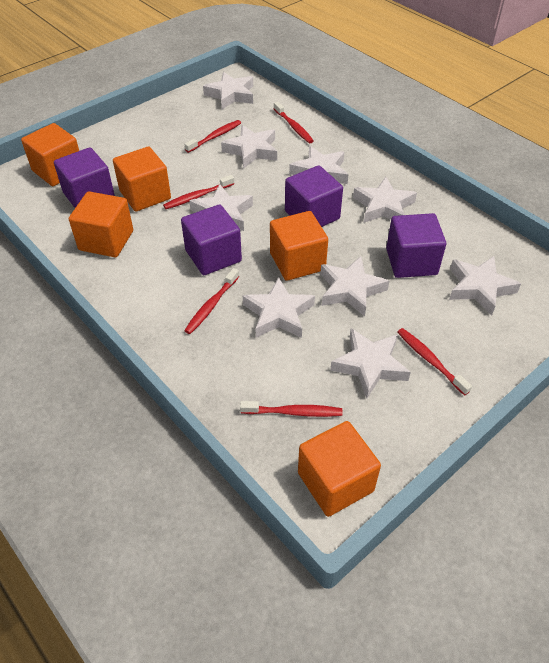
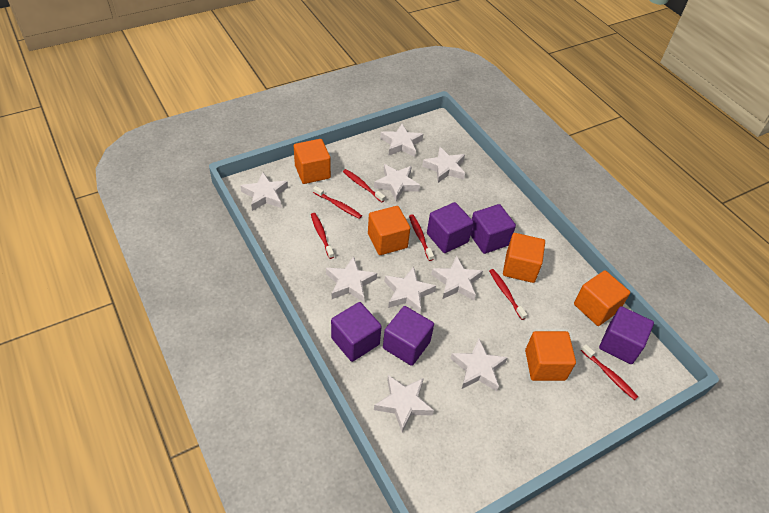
purple cube: [54,147,115,208] [181,204,242,275] [285,165,343,227] [386,213,446,278] = 4 -> [331,302,382,362] [383,306,434,366] [427,202,473,253] [470,204,516,254] [599,306,654,364] = 5

